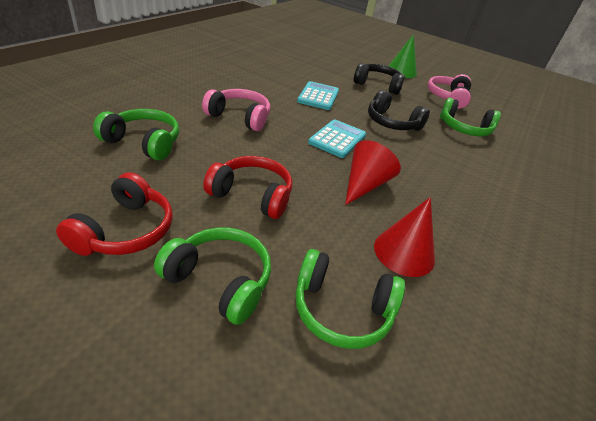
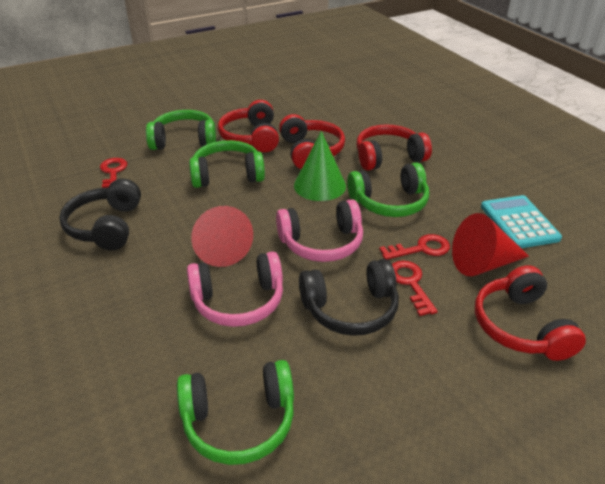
red headphones: [56,172,173,256] [203,156,292,219] = 2 -> [218,100,279,152] [279,114,345,169] [357,124,432,171] [475,265,586,361] = 4
red key: none = 0 -> [100,158,127,188] [379,234,450,260] [392,261,438,316] = 3
turquoise calculator: [297,81,339,110] [308,119,366,158] = 2 -> [481,195,562,248] = 1

